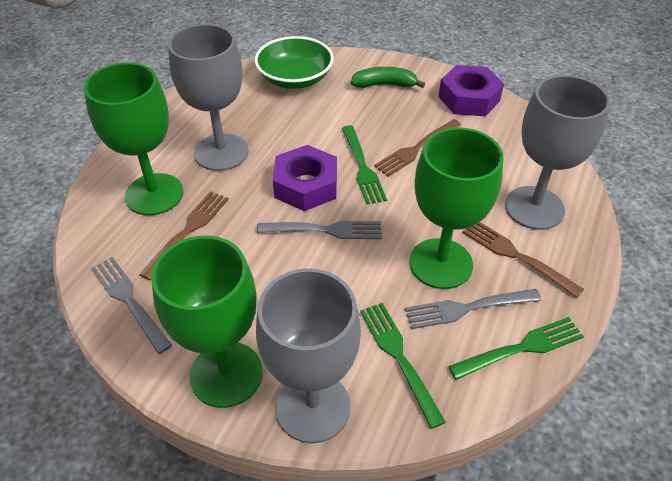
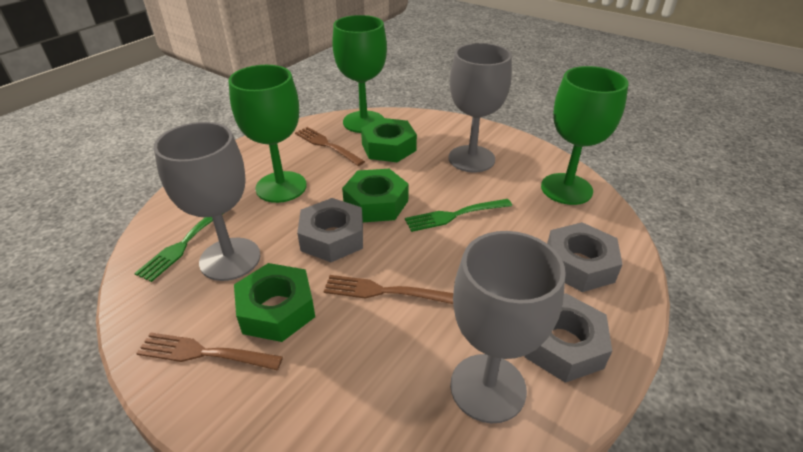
green banana: [351,67,425,88] = 1 -> none = 0
green bowl: [255,36,334,89] = 1 -> none = 0
green fork: [342,125,387,205] [360,303,446,429] [448,317,584,380] = 3 -> [134,213,224,282] [405,199,512,232] = 2
green nut: none = 0 -> [234,263,315,342] [342,169,409,222] [361,118,417,162] = 3
grey fork: [91,257,172,354] [257,221,382,239] [405,289,542,329] = 3 -> none = 0
grey nut: none = 0 -> [297,198,363,262] [524,293,612,383] [547,222,623,292] = 3
purple nut: [273,145,337,211] [438,65,504,116] = 2 -> none = 0

